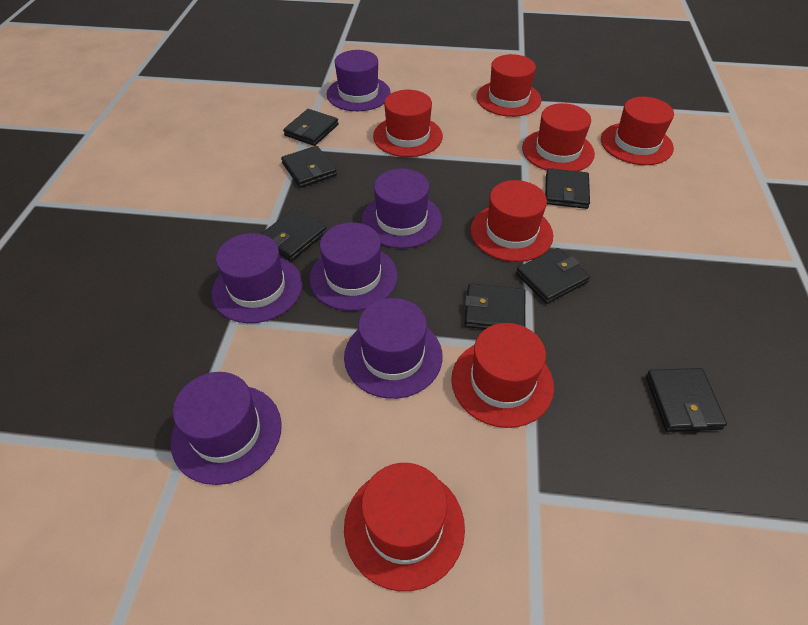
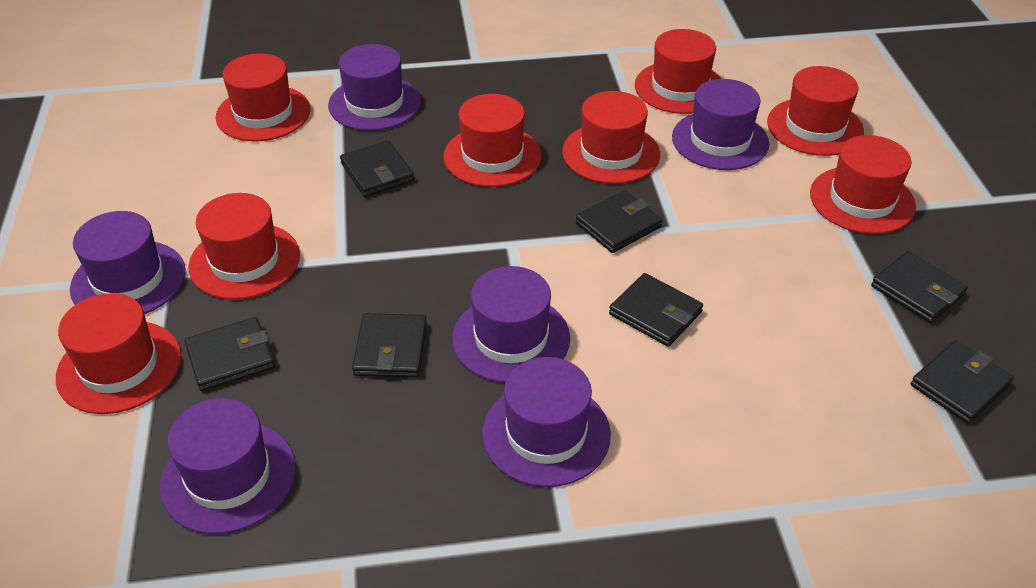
red hat: [344,463,465,591] [373,90,443,157] [451,323,554,428] [470,180,553,262] [476,54,541,117] [522,103,595,171] [601,97,674,165] = 7 -> [56,293,181,414] [188,193,300,300] [215,53,310,142] [443,94,542,187] [562,91,660,184] [635,29,722,114] [767,66,864,156] [810,135,916,234] = 8

